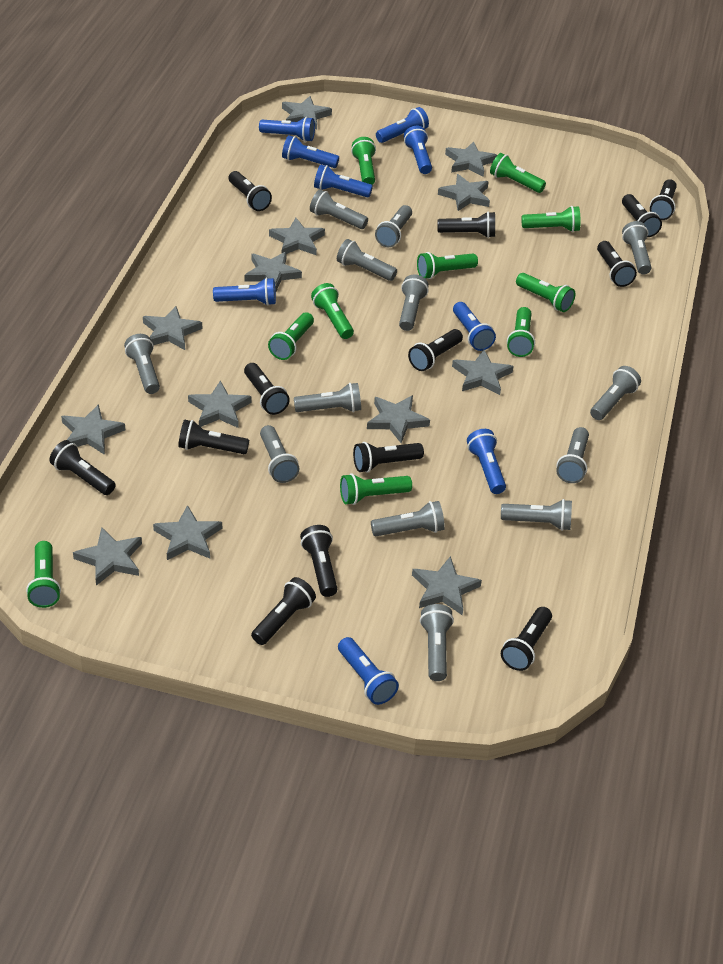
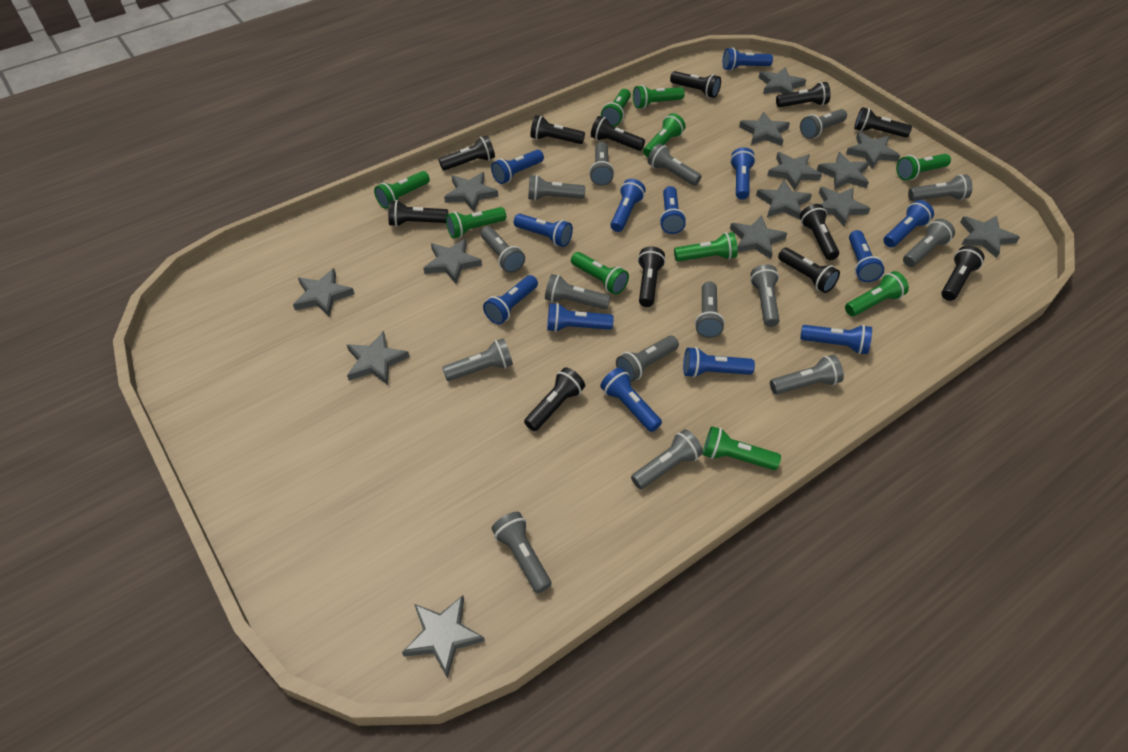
black flashlight: [50,440,115,495] [178,419,249,454] [229,171,272,211] [244,363,290,415] [251,577,316,645] [300,525,337,597] [353,442,424,473] [408,329,463,371] [437,212,495,238] [501,607,552,671] [597,241,637,287] [622,194,662,237] [650,179,677,220] = 13 -> [388,200,448,227] [439,136,495,171] [524,367,585,431] [530,115,585,144] [591,116,645,151] [638,246,665,307] [670,71,721,98] [776,82,830,107] [778,248,840,293] [800,204,839,260] [854,107,912,137] [941,246,984,301] = 12
blue flashlight: [213,278,276,306] [259,117,315,142] [282,135,339,168] [314,165,373,197] [338,637,399,705] [376,107,429,143] [404,126,432,174] [453,302,496,351] [467,429,506,494] = 9 -> [483,275,538,324] [491,150,544,184] [514,214,573,247] [547,303,614,332] [600,368,662,432] [610,179,646,232] [659,186,686,234] [683,347,755,378] [723,48,773,71] [730,147,756,200] [800,325,872,354] [849,230,884,282] [883,200,934,248] = 13
grey flashlight: [124,334,160,394] [260,425,300,483] [294,383,361,412] [310,189,368,229] [337,239,397,281] [371,501,445,536] [375,205,412,247] [399,274,429,331] [420,604,454,681] [501,499,572,531] [556,427,589,483] [590,366,641,420] [622,221,652,275] = 13 -> [442,339,513,381] [481,226,525,273] [491,512,552,593] [528,175,585,201] [545,274,611,310] [589,142,614,186] [616,335,679,382] [631,429,703,489] [647,143,702,186] [695,281,725,338] [750,264,780,327] [770,355,844,395] [800,109,847,139] [903,219,955,267] [908,174,973,201] = 15
grey star: [61,404,125,455] [73,527,142,586] [143,306,202,350] [153,505,222,560] [188,381,251,428] [244,252,302,291] [269,218,325,255] [282,96,332,130] [367,395,430,443] [412,556,482,615] [438,174,490,211] [445,141,497,177] [452,350,514,395] = 13 -> [293,268,355,317] [347,331,410,385] [402,595,485,678] [423,238,482,284] [444,172,498,212] [730,215,787,259] [739,111,790,146] [756,180,812,220] [759,67,806,94] [767,152,822,190] [817,152,869,189] [819,187,870,227] [846,132,900,169] [960,216,1020,258] = 14

